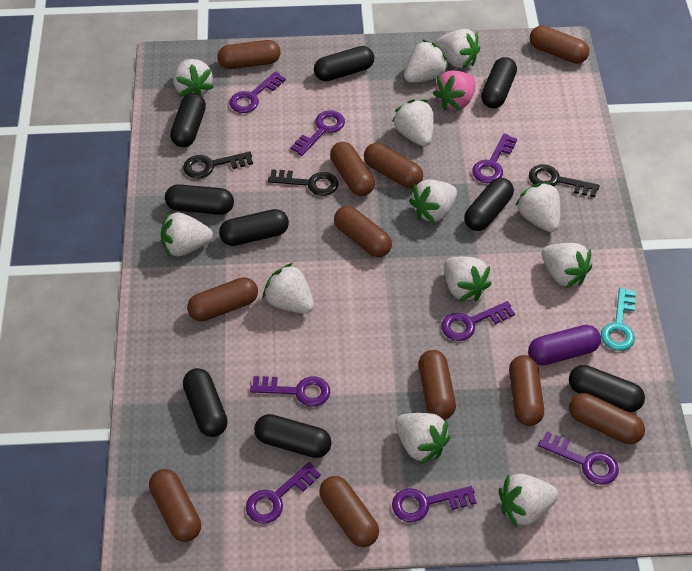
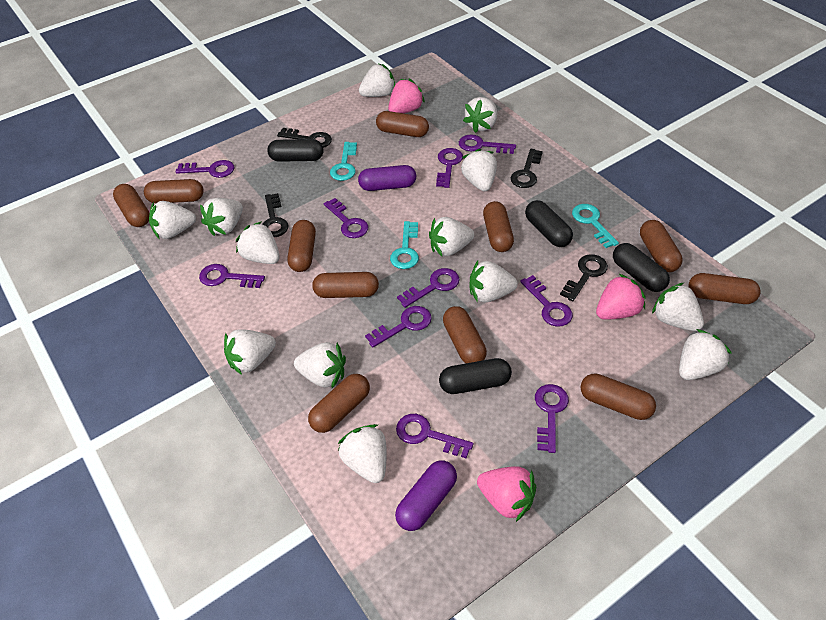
black capsule: [165,184,234,215] [170,93,206,147] [183,368,228,437] [219,209,289,246] [254,414,332,458] [314,46,374,81] [464,178,514,231] [481,57,517,108] [569,365,645,412] = 9 -> [267,139,324,162] [439,358,512,394] [525,200,573,247] [613,243,670,292] = 4
black key: [183,151,253,179] [268,169,339,196] [529,164,600,197] = 3 -> [262,193,288,237] [277,128,332,148] [511,149,543,188] [560,254,608,302] = 4
pink strawberry: [433,71,476,111] = 1 -> [388,79,425,113] [477,466,536,522] [596,274,645,320] = 3
purple capsule: [528,325,601,365] = 1 -> [358,165,416,191] [395,460,457,531] = 2
purple key: [229,71,286,113] [246,462,321,524] [250,376,330,407] [291,110,345,156] [392,486,477,522] [441,301,515,341] [472,134,517,183] [538,432,619,485] = 8 -> [176,160,234,178] [199,264,265,288] [324,198,368,238] [365,306,432,348] [396,414,473,458] [397,268,460,308] [436,148,463,188] [459,134,516,154] [520,275,573,327] [535,384,569,453] = 10
turquoise key: [601,288,636,351] = 1 -> [330,142,357,181] [390,221,419,269] [572,204,619,248] = 3
white strawberry: [161,212,213,257] [173,59,214,96] [263,263,314,314] [392,99,434,146] [395,413,450,464] [404,40,449,83] [409,179,457,223] [435,29,480,69] [444,257,492,302] [499,474,558,527] [515,182,561,232] [542,243,592,288] = 12 -> [149,201,196,239] [200,198,243,236] [224,329,276,375] [236,221,280,264] [294,342,346,388] [338,424,387,483] [359,63,395,97] [429,217,474,256] [461,149,497,191] [463,97,497,133] [470,261,518,302] [652,282,704,331] [679,329,732,380] = 13

